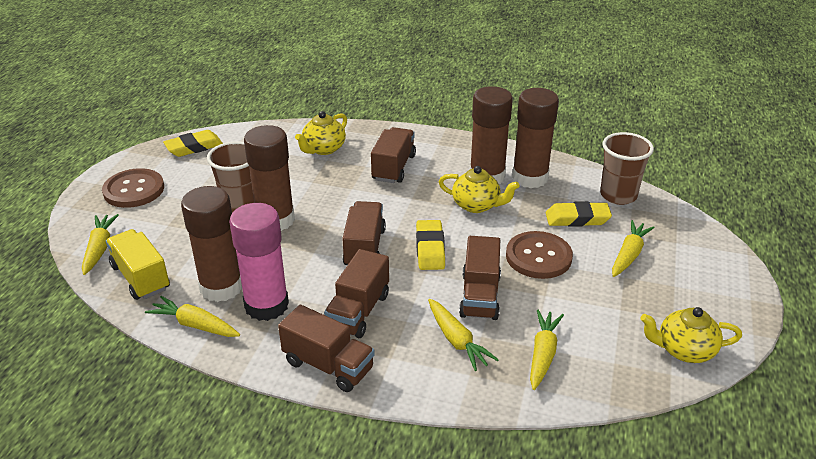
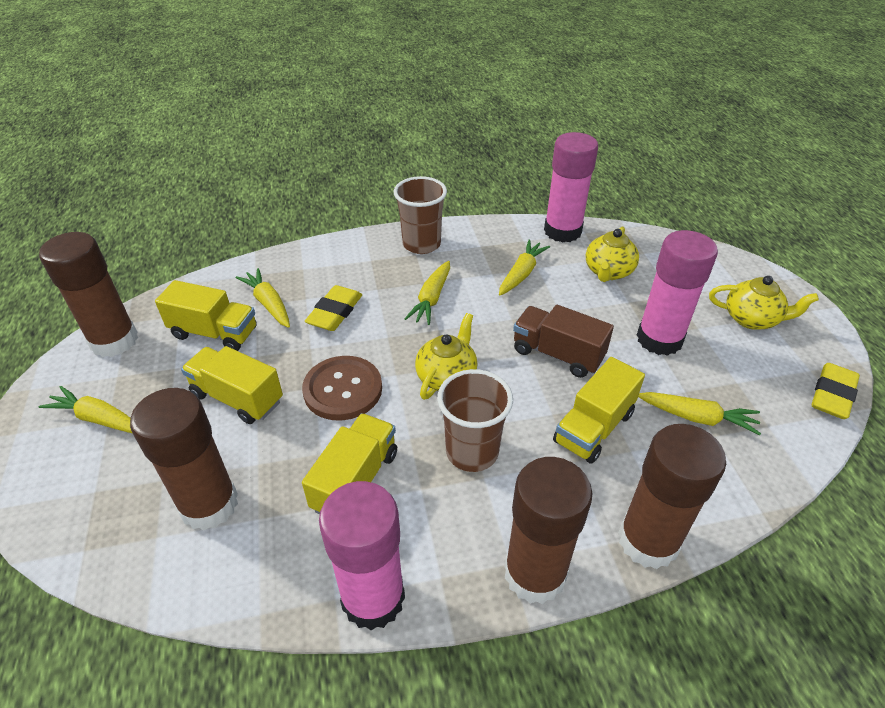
brown button: [102,168,164,208] [506,231,573,279] = 2 -> [302,356,382,421] = 1
brown truck: [278,305,375,392] [324,249,389,338] [342,201,386,265] [371,127,416,183] [459,236,501,320] = 5 -> [513,305,614,378] = 1
pink glue stick: [229,203,289,321] = 1 -> [319,481,405,630] [544,132,598,243] [637,230,718,356] = 3
yellow eraser: [163,130,223,157] [416,220,445,270] [546,201,612,227] = 3 -> [305,285,362,331] [811,363,860,419] = 2
yellow truck: [106,229,170,300] = 1 -> [155,280,257,351] [181,346,283,424] [302,413,397,514] [553,357,645,464] = 4

